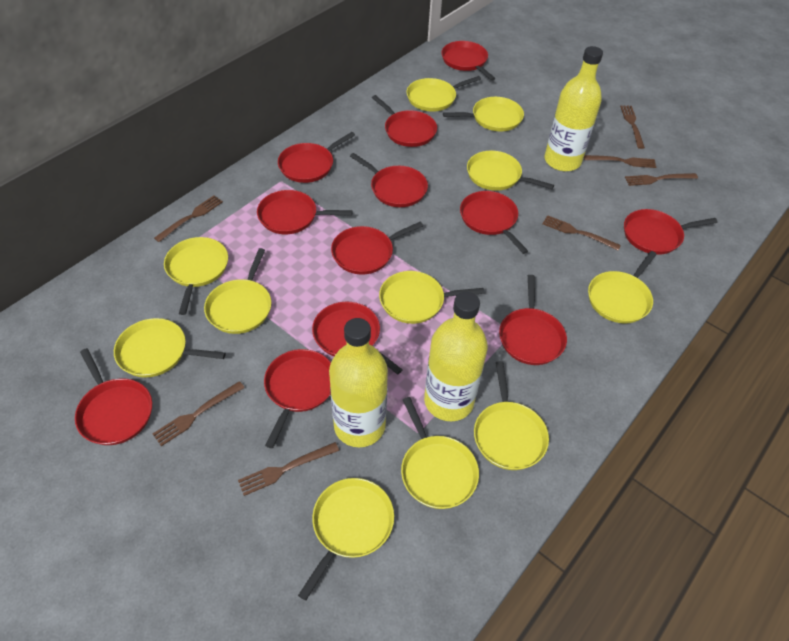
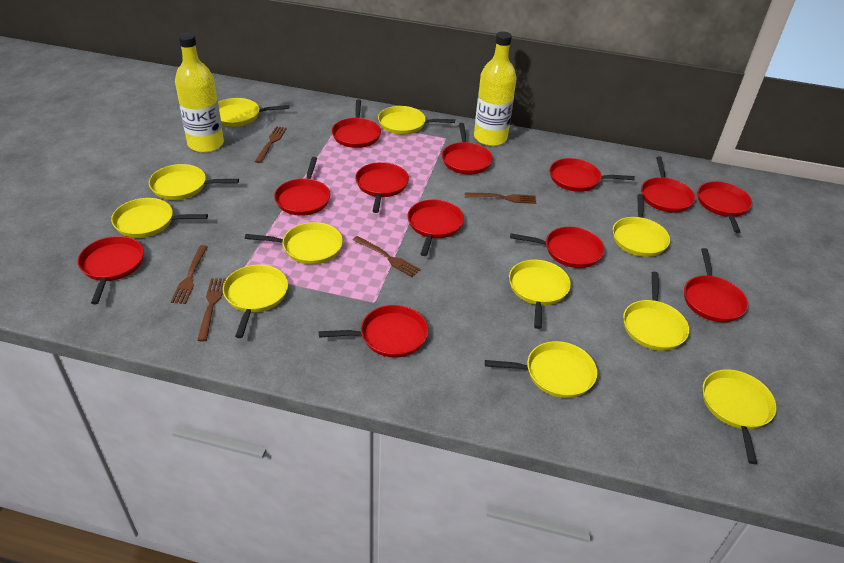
brown fork: [153,381,245,446] [154,195,223,242] [238,442,339,496] [543,215,621,250] [584,155,656,168] [620,105,645,149] [625,173,698,186] = 7 -> [171,245,208,304] [197,278,226,341] [255,126,287,163] [353,236,420,277] [465,193,536,204] = 5
yellow bottle: [329,318,388,447] [424,292,488,421] [544,46,603,171] = 3 -> [175,32,224,153] [474,31,516,146] = 2

